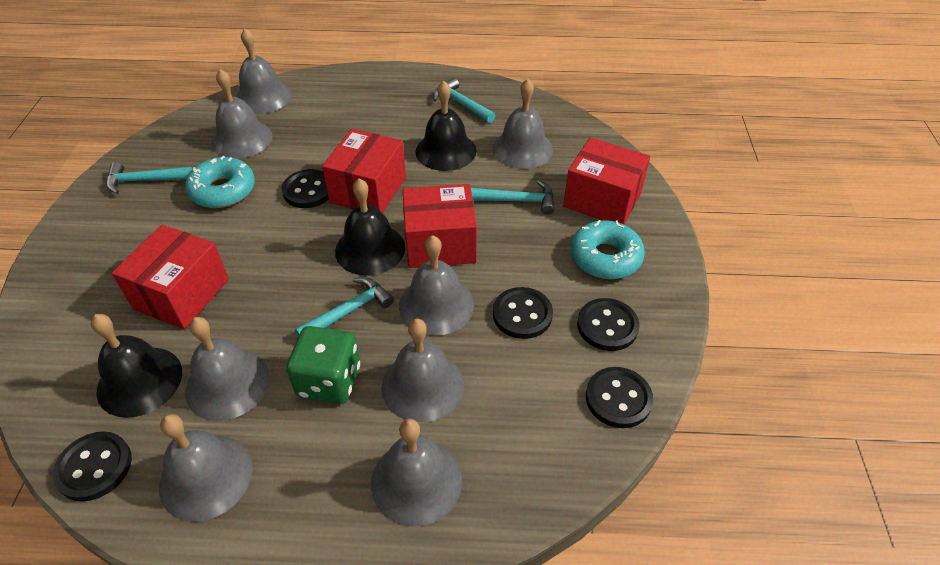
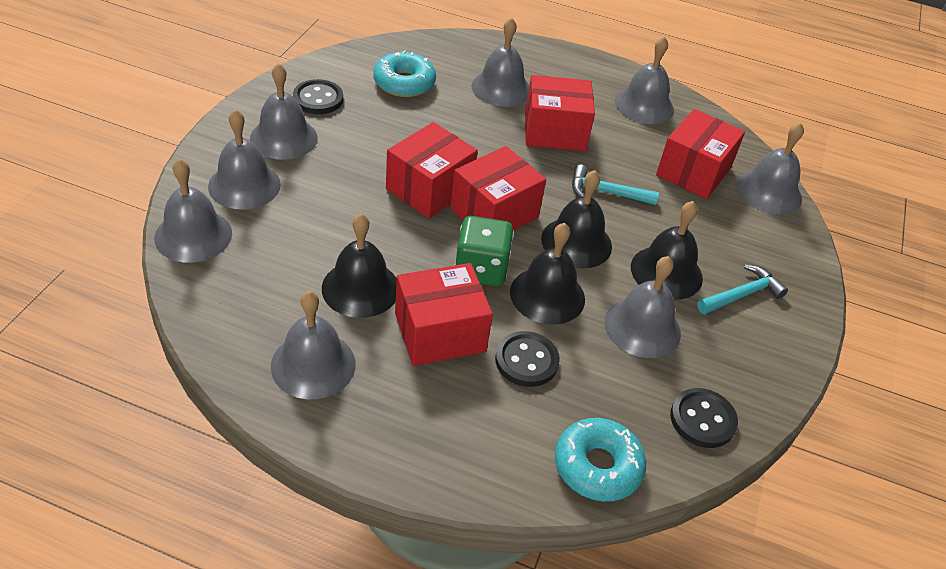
black bell: [91,314,182,418] [335,179,405,276] [415,81,477,171] = 3 -> [322,214,397,318] [510,223,585,324] [541,170,612,269] [631,201,703,300] = 4
black button: [53,431,132,502] [282,169,329,208] [493,287,553,339] [577,298,640,351] [586,367,653,428] = 5 -> [293,79,343,114] [495,331,560,387] [670,388,738,448] = 3
red box: [112,225,229,329] [322,129,406,213] [403,184,477,268] [563,137,650,224] = 4 -> [386,122,478,218] [395,263,493,366] [450,146,546,231] [525,75,595,151] [656,109,745,199] = 5
turquoise hammer: [106,162,193,194] [295,277,394,337] [433,78,496,123] [471,180,555,215] = 4 -> [572,164,659,205] [697,264,788,314] = 2

